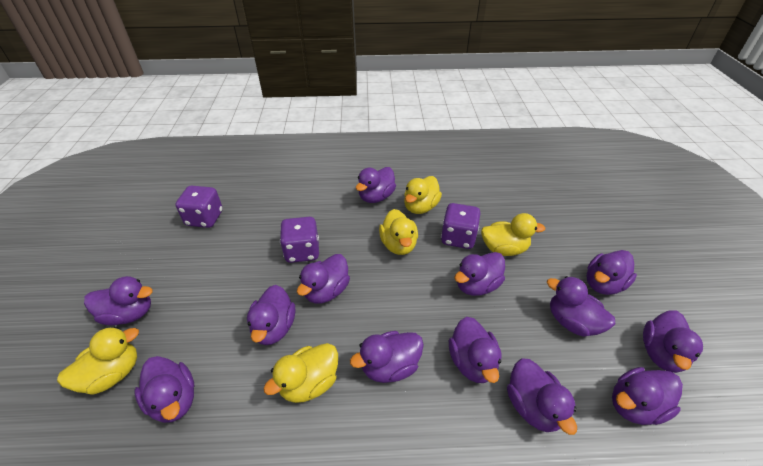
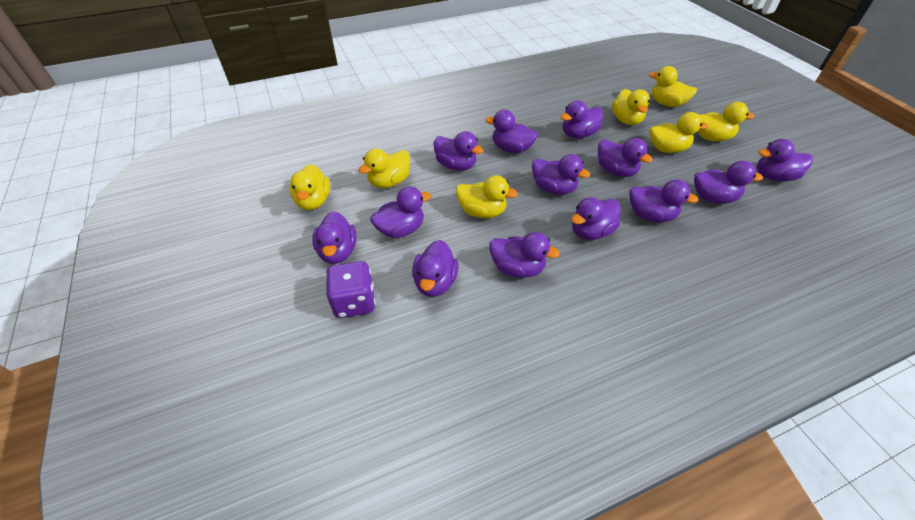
purple dice: [175,186,223,228] [280,217,319,263] [441,203,480,249] = 3 -> [326,261,375,318] = 1
yellow duck: [57,327,139,395] [263,343,338,403] [379,209,418,255] [404,176,442,214] [481,213,545,256] = 5 -> [290,164,330,210] [359,149,410,188] [456,175,518,218] [612,89,650,125] [649,66,697,107] [649,112,708,153] [698,102,754,141] = 7

